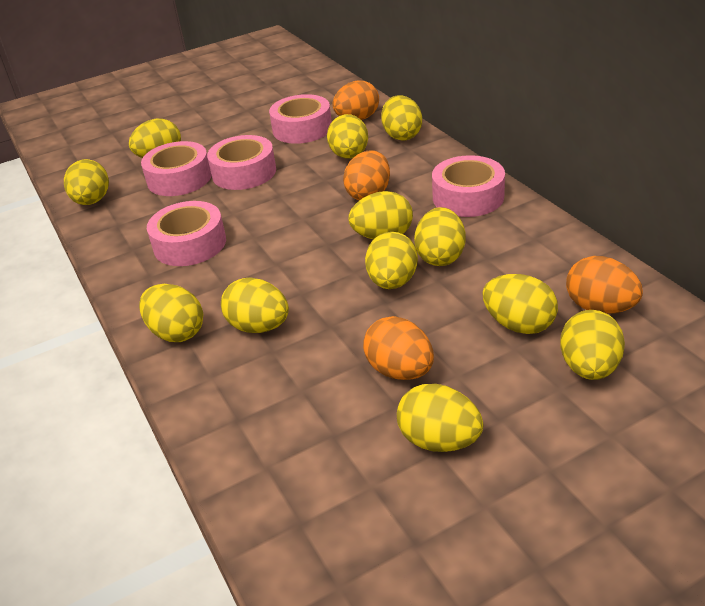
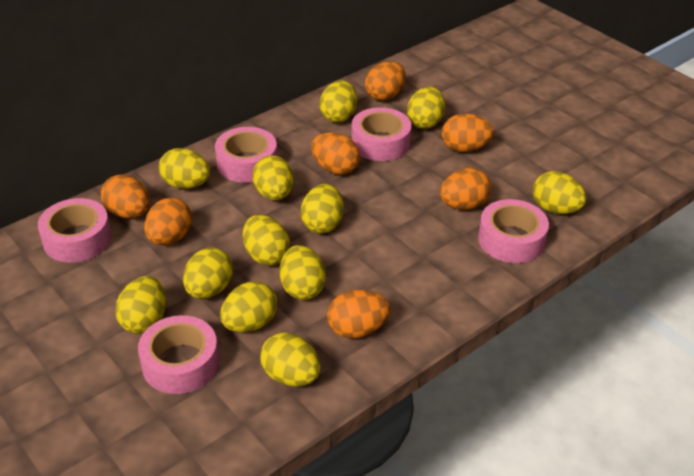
orange egg: [332,80,379,120] [343,150,390,201] [363,316,434,380] [566,256,643,314] = 4 -> [101,175,150,218] [144,198,192,245] [311,132,360,175] [327,290,390,339] [365,61,406,101] [440,168,491,210] [442,114,494,152] = 7

